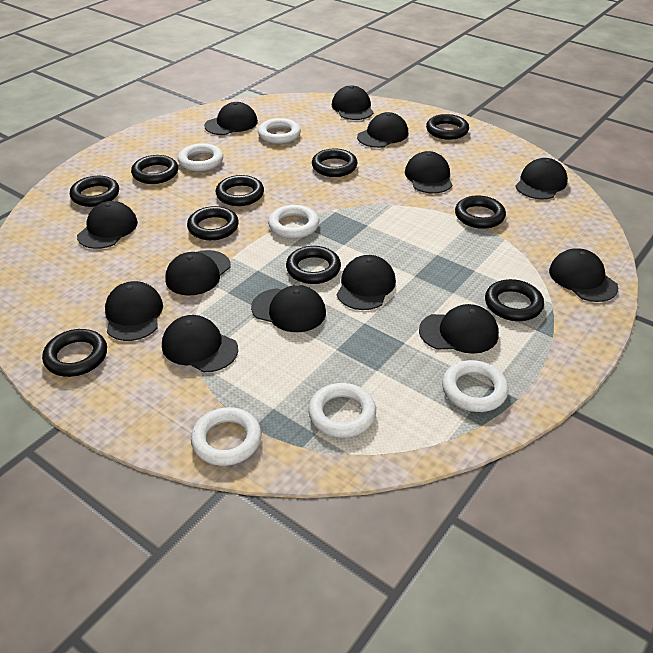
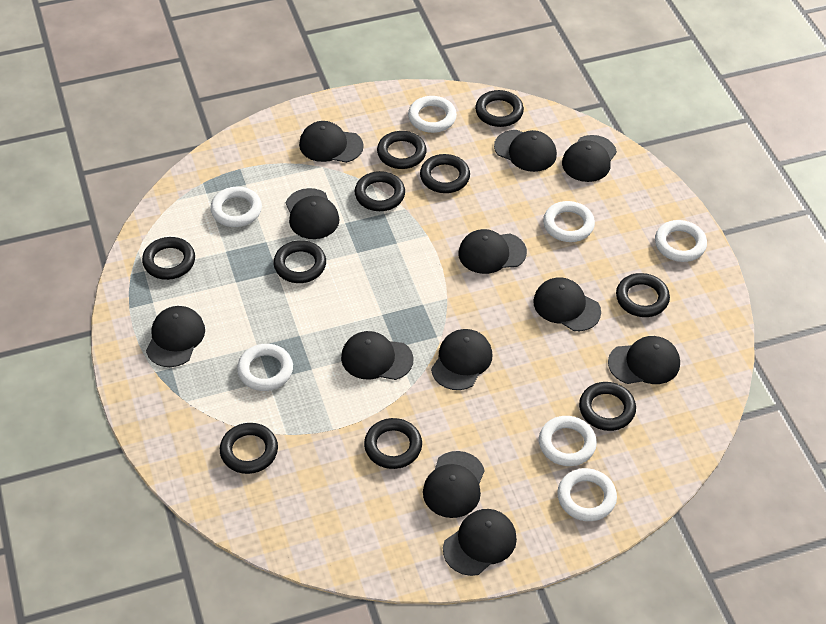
black cap: [77,201,138,249] [105,281,163,341] [162,315,238,372] [165,250,231,296] [204,102,258,135] [251,285,326,332] [332,86,374,120] [337,255,396,310] [357,112,408,148] [405,151,452,194] [419,304,499,354] [515,158,568,200] [549,248,618,302] = 13 -> [146,306,205,367] [286,188,340,239] [299,121,364,163] [341,331,413,380] [423,451,485,518] [431,329,492,390] [443,509,517,576] [458,229,527,274] [494,130,557,172] [533,277,601,331] [562,135,617,182] [608,336,680,384] = 12
white ring: [178,143,223,171] [191,407,261,466] [258,118,301,144] [268,205,319,239] [308,383,376,438] [442,360,509,412] = 6 -> [210,187,262,227] [237,344,293,391] [408,96,457,133] [539,416,597,466] [543,201,595,242] [557,468,617,521] [655,220,707,262] = 7

